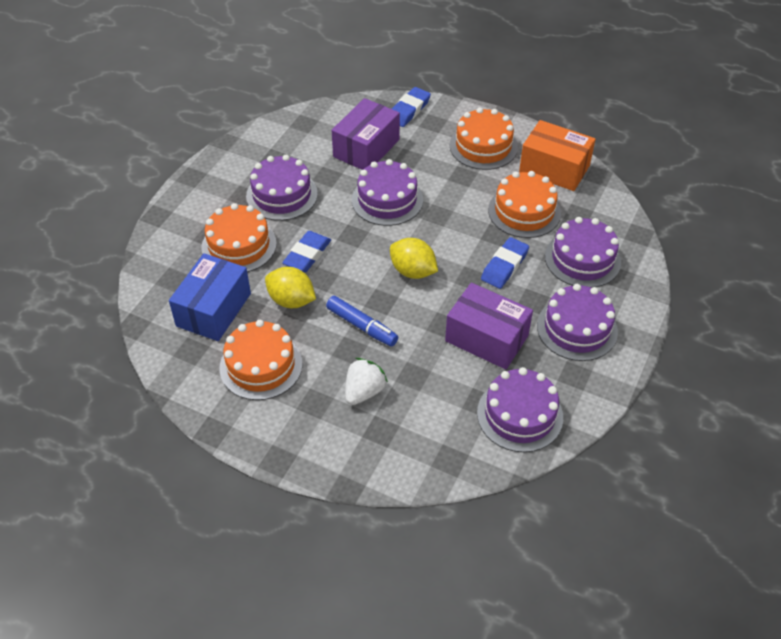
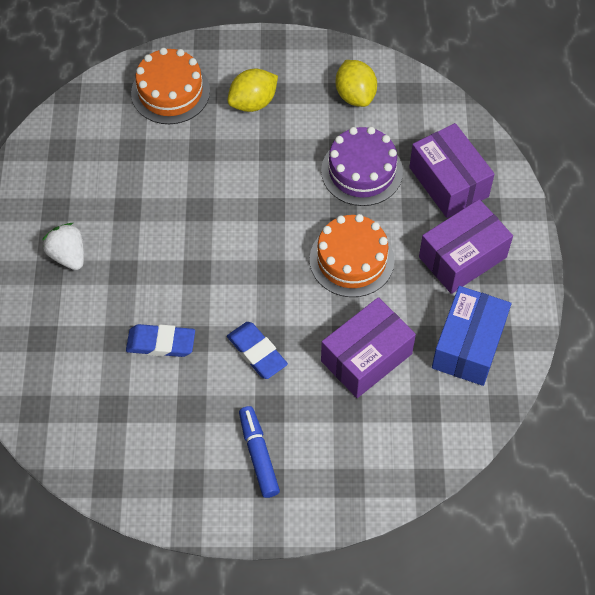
blue eraser: [282,231,331,272] [392,87,431,127] [481,237,529,289] = 3 -> [126,324,195,357] [227,322,288,379] = 2
orange box: [519,120,596,191] = 1 -> none = 0
orange cake: [201,203,277,272] [219,320,302,400] [450,107,518,170] [488,171,561,238] = 4 -> [131,48,210,124] [310,214,394,297] = 2
purple box: [332,98,400,170] [445,283,533,369] = 2 -> [321,297,416,398] [409,123,495,218] [419,199,513,294] = 3
purple cake: [246,155,318,221] [352,159,423,226] [477,367,563,452] [537,284,618,361] [545,217,621,288] = 5 -> [321,127,403,206] = 1

